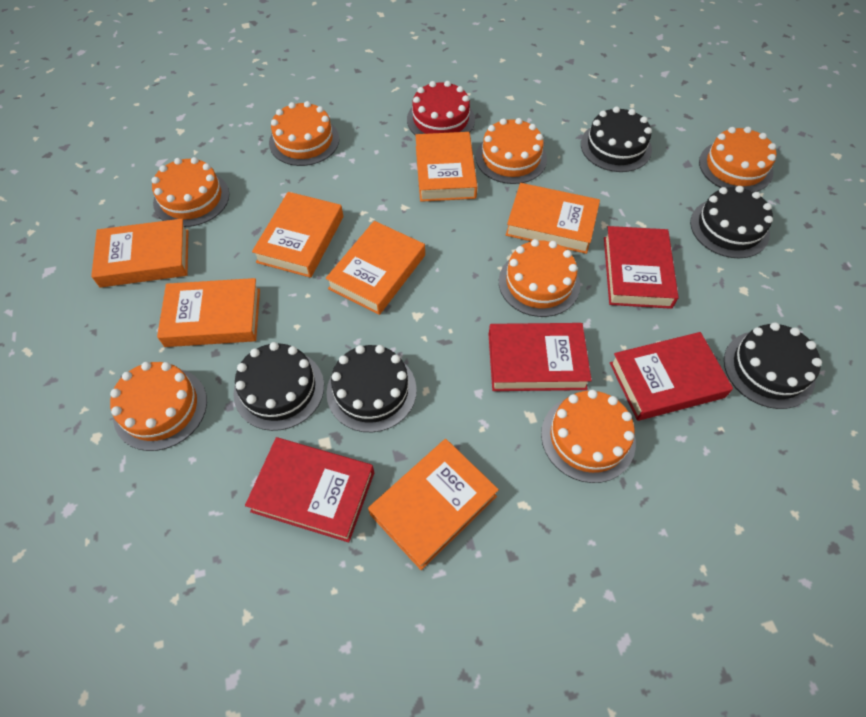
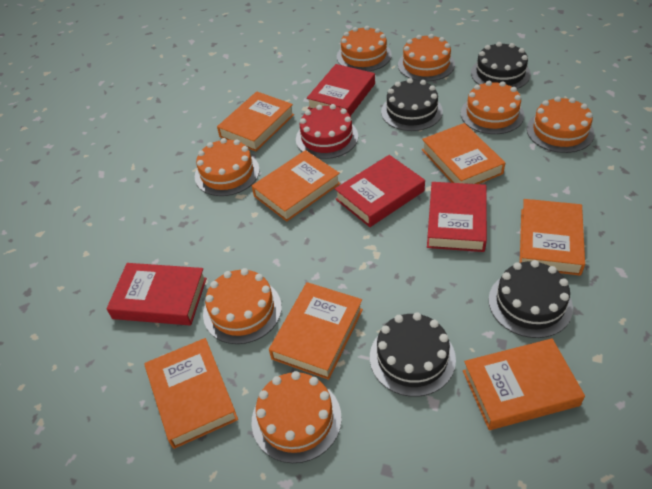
black cake: [233,342,324,431] [326,345,417,432] [581,106,652,172] [690,186,773,258] [724,322,822,409] = 5 -> [370,312,456,397] [381,78,443,131] [471,42,531,89] [489,260,573,338] = 4

